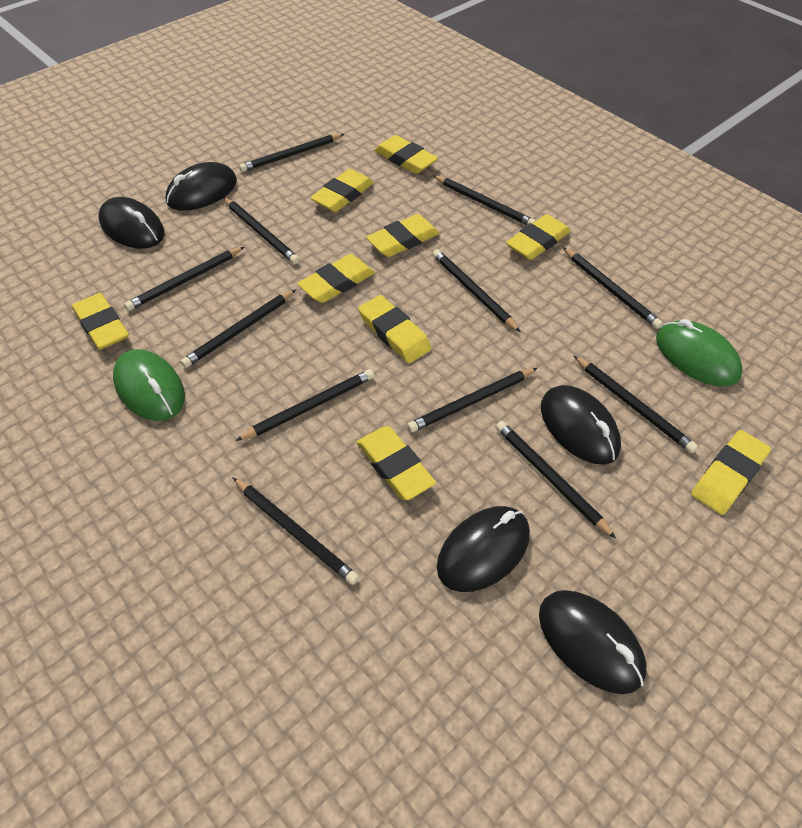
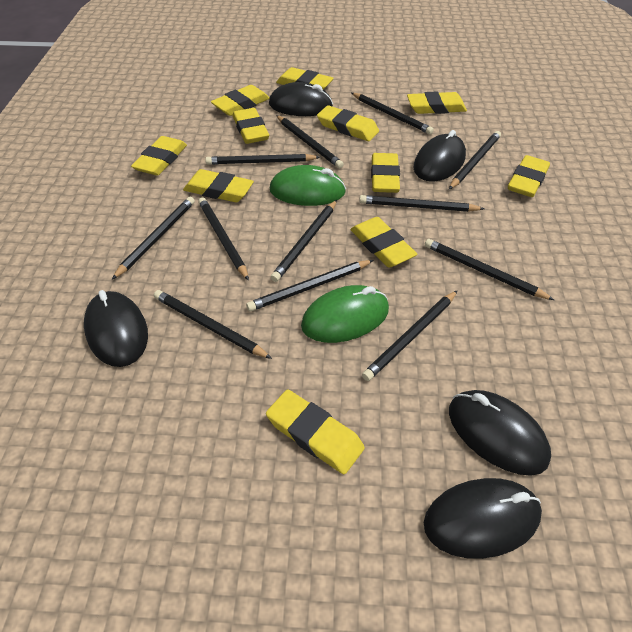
yellow eraser: [72,293,129,350] [297,254,375,303] [310,169,374,212] [356,426,436,500] [358,295,431,363] [366,214,440,257] [374,135,438,174] [506,214,570,260] [691,430,771,515] = 9 -> [131,136,187,176] [183,169,254,202] [211,85,270,116] [233,108,269,144] [266,389,365,474] [276,67,334,90] [317,105,379,141] [350,217,417,267] [371,153,400,193] [407,91,467,114] [508,155,550,197] = 11

